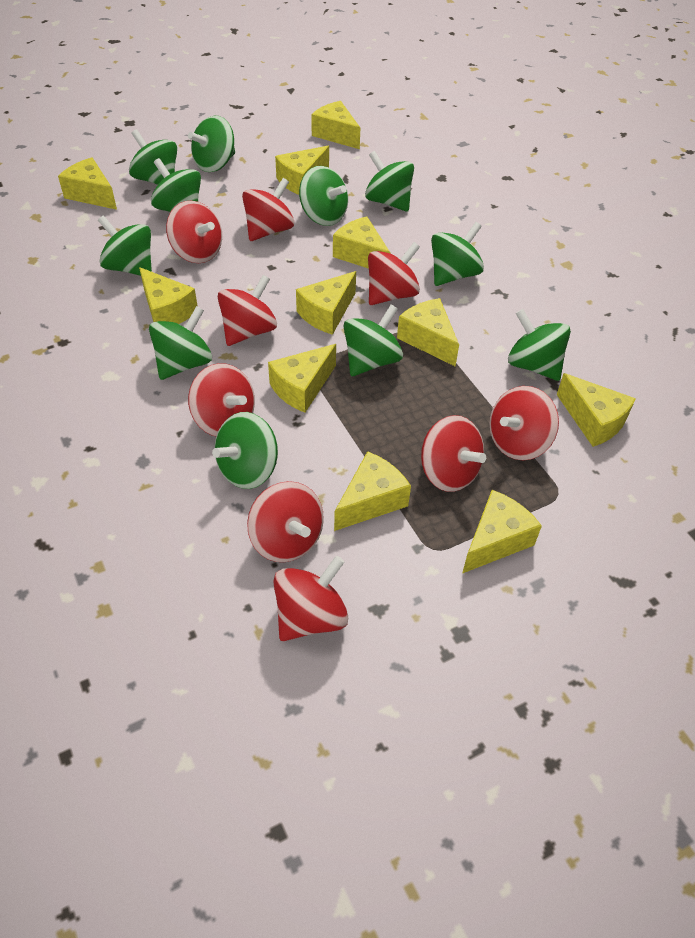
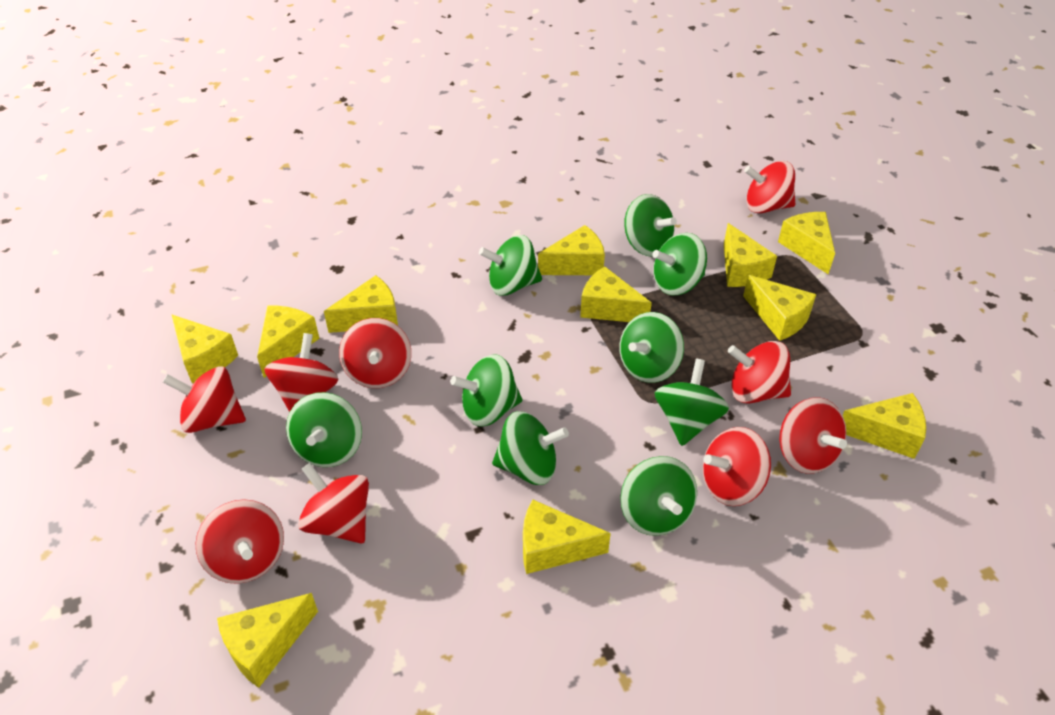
green spinning top: [98,215,152,276] [129,129,177,185] [149,306,212,380] [151,158,201,212] [188,116,235,172] [212,412,278,489] [299,166,348,226] [344,305,403,376] [365,151,414,212] [431,222,484,286] [508,309,571,381] = 11 -> [286,392,362,467] [450,355,522,427] [479,235,542,296] [492,411,569,485] [619,312,684,383] [621,456,697,536] [624,194,677,257] [652,233,707,296] [655,359,729,446] = 9

